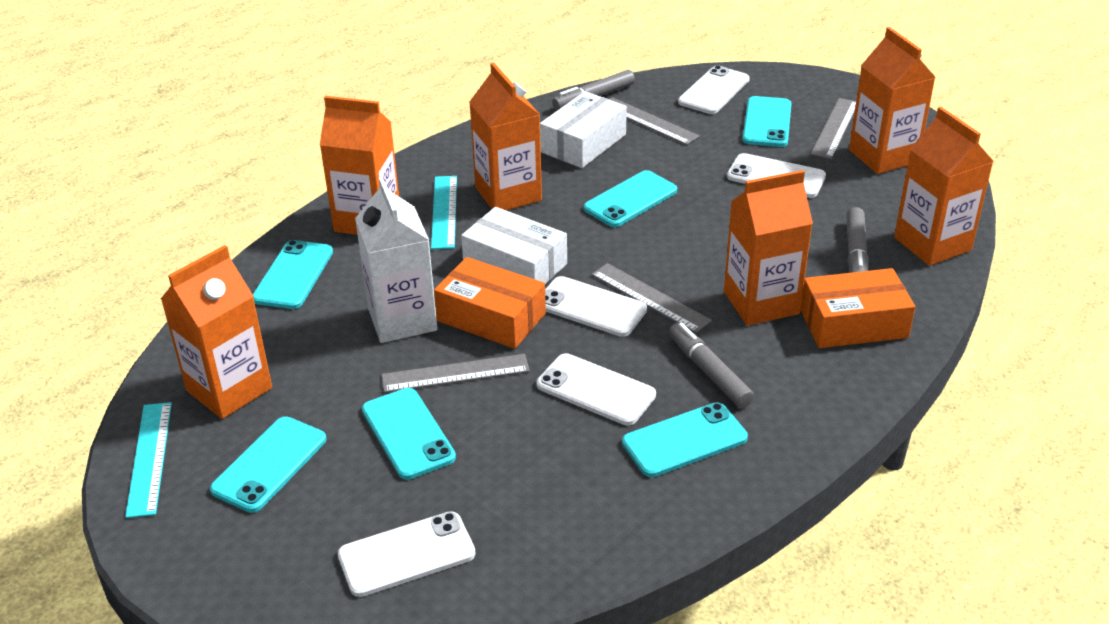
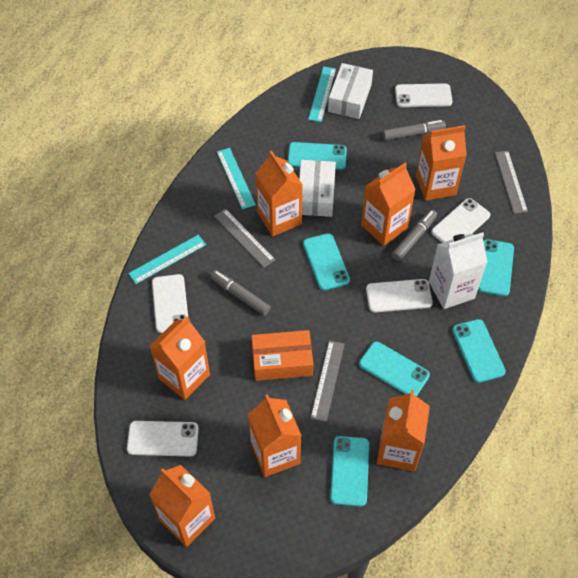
grey ruler: [381,354,530,393] [591,263,712,333] [609,97,700,145] [811,98,856,159] = 4 -> [214,209,275,268] [311,340,344,422] [495,151,528,214] = 3
orange box: [434,257,546,349] [800,268,915,348] = 2 -> [251,330,313,381] = 1
orange carton: [161,245,272,419] [320,96,399,235] [469,62,542,210] [724,170,813,326] [849,27,936,174] [894,107,994,266] = 6 -> [149,465,215,547] [150,316,210,400] [248,394,302,477] [255,151,303,236] [361,162,416,246] [377,390,430,471] [416,125,467,201] = 7
turquoise ruler: [125,402,172,518] [431,176,457,249] = 2 -> [128,235,206,284] [217,148,256,209] [308,66,336,122] = 3

